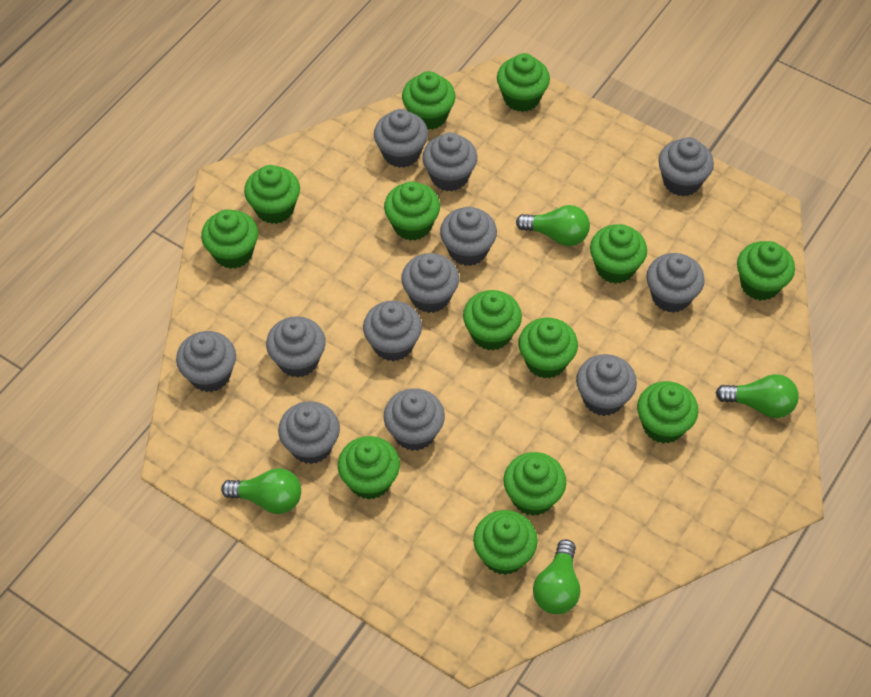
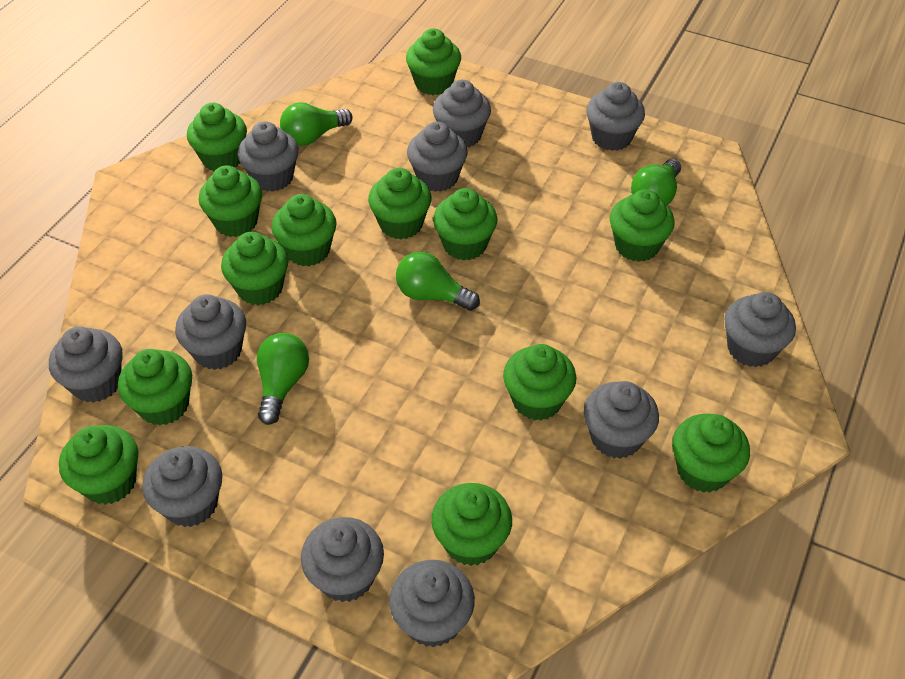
grey cupcake: [176,331,236,392] [266,316,326,378] [278,401,340,464] [363,301,422,361] [374,109,428,168] [384,388,445,451] [401,253,459,313] [422,132,477,191] [440,207,497,266] [576,354,637,416] [646,253,705,313] [658,137,714,196] = 12 -> [49,326,123,403] [142,446,222,527] [175,294,246,370] [238,121,299,192] [301,517,384,602] [389,560,475,648] [407,122,468,192] [433,80,491,147] [584,381,659,459] [586,82,645,151] [724,292,796,367] = 11

